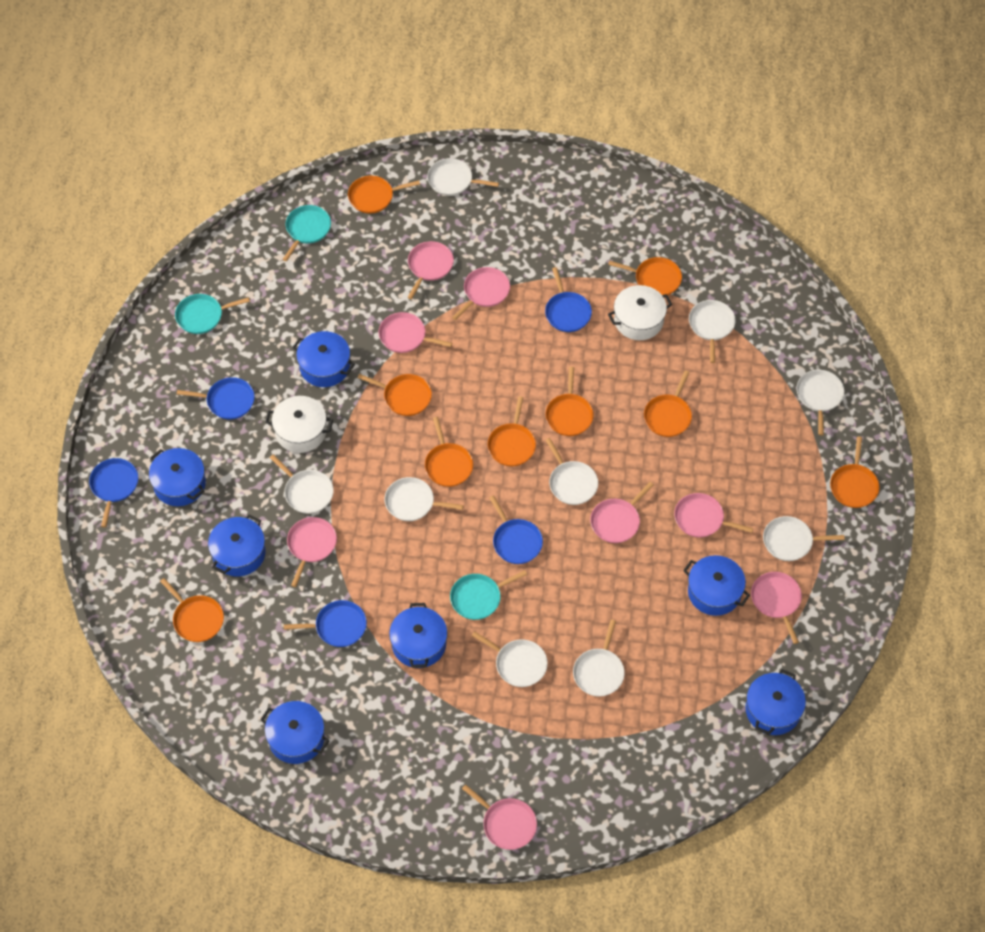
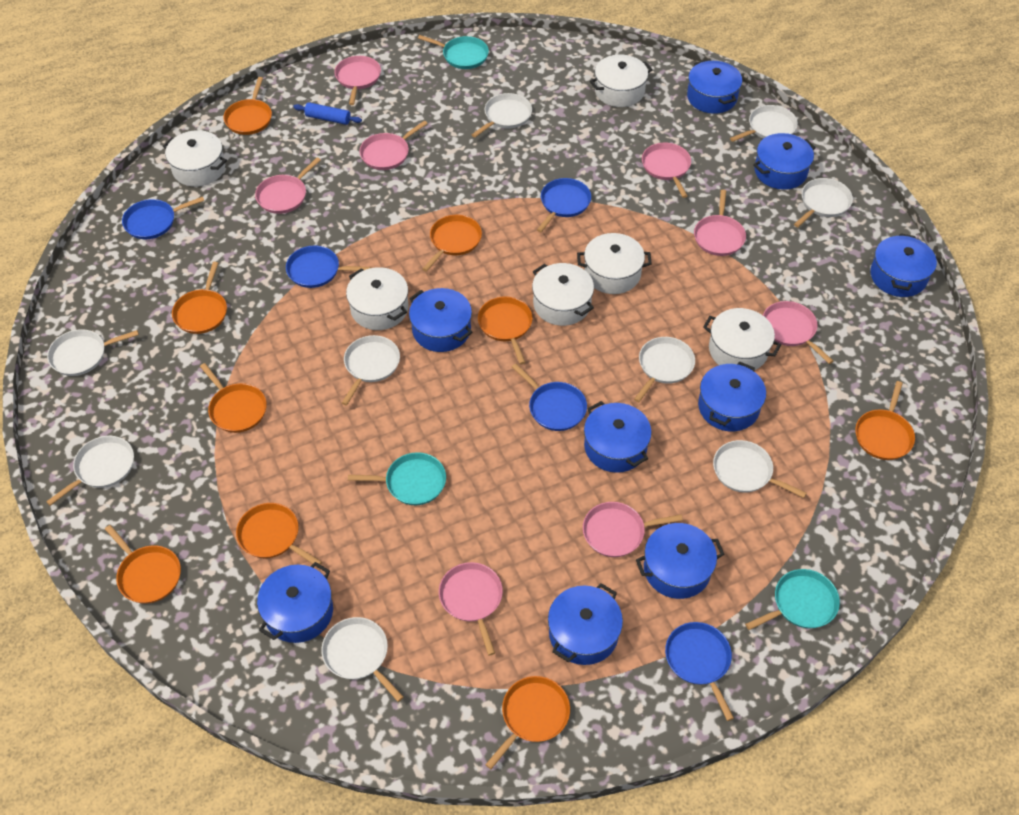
blue pot: [149,448,206,506] [208,514,266,577] [260,701,329,764] [292,331,355,387] [389,603,448,668] [683,555,750,616] [745,669,806,735] = 7 -> [257,562,333,643] [409,288,473,352] [548,583,623,665] [584,401,652,473] [636,523,725,599] [687,60,742,114] [698,362,766,431] [753,133,816,190] [870,233,937,297] = 9
blue rolling pin: none = 0 -> [293,102,362,125] = 1
white pot: [265,396,333,453] [608,285,672,340] = 2 -> [163,130,227,187] [346,267,408,330] [532,263,594,326] [577,233,652,294] [590,55,653,107] [703,308,781,370] = 6

